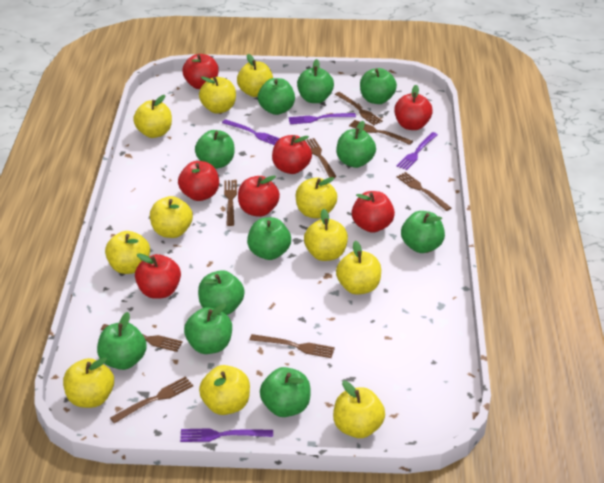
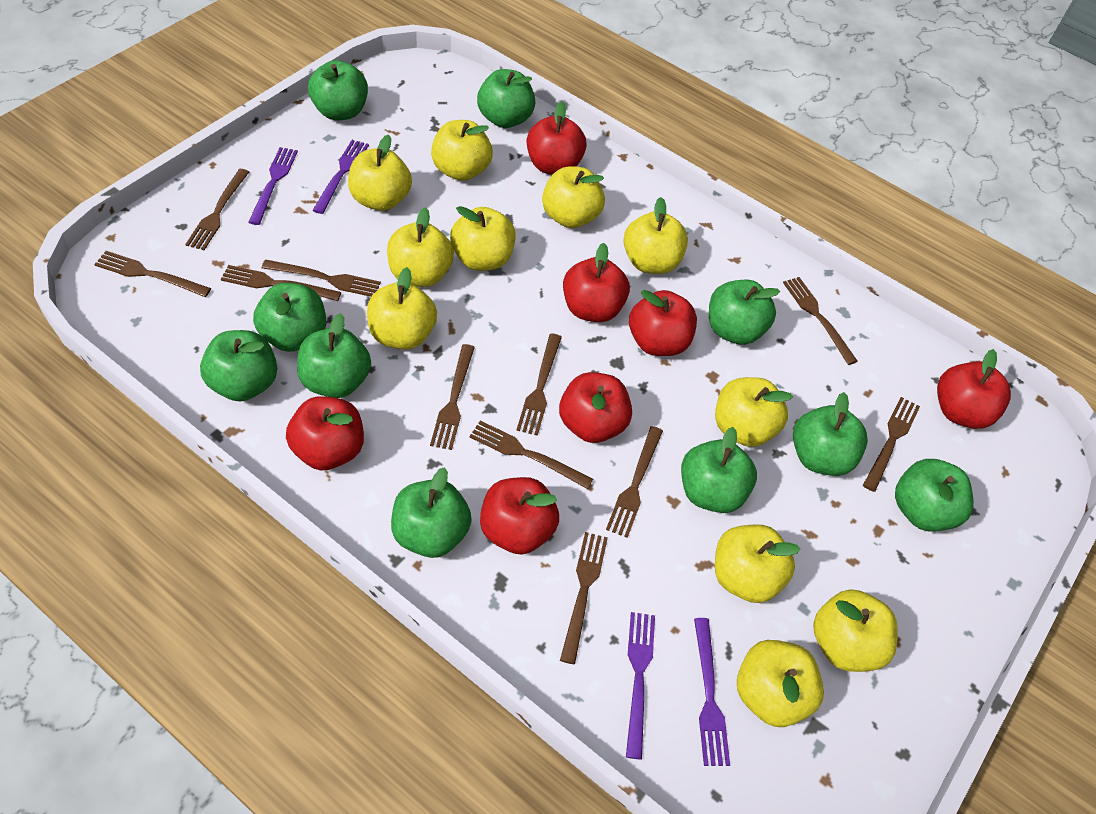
brown fork: [101,324,183,352] [110,377,193,424] [224,180,237,226] [250,334,335,358] [304,138,337,178] [335,92,383,125] [349,120,413,145] [396,172,451,211] = 8 -> [94,251,211,297] [185,169,249,250] [221,265,341,301] [262,260,381,297] [430,344,475,450] [469,421,593,489] [516,333,562,436] [560,532,608,664] [606,426,663,538] [783,277,858,365] [863,397,920,492] = 11
green apple: [97,312,147,370] [184,303,232,354] [195,130,234,169] [198,270,245,315] [247,217,291,260] [258,78,295,115] [260,367,311,417] [297,59,334,103] [336,121,376,168] [360,68,397,104] [401,211,445,253] = 11 -> [200,330,277,401] [253,283,326,352] [297,313,371,398] [308,60,368,120] [391,467,472,558] [477,69,535,128] [681,427,757,513] [709,280,780,345] [793,392,868,476] [895,459,973,531] = 10

